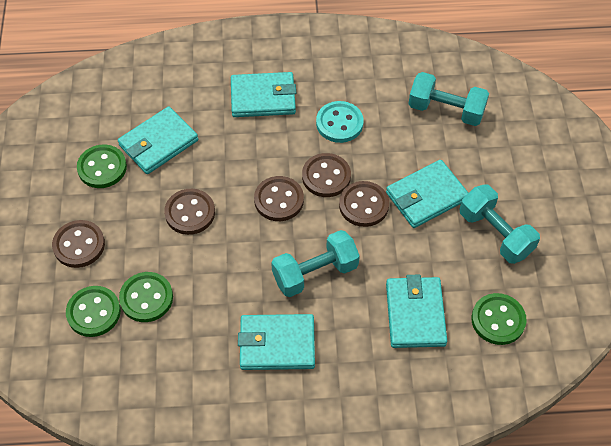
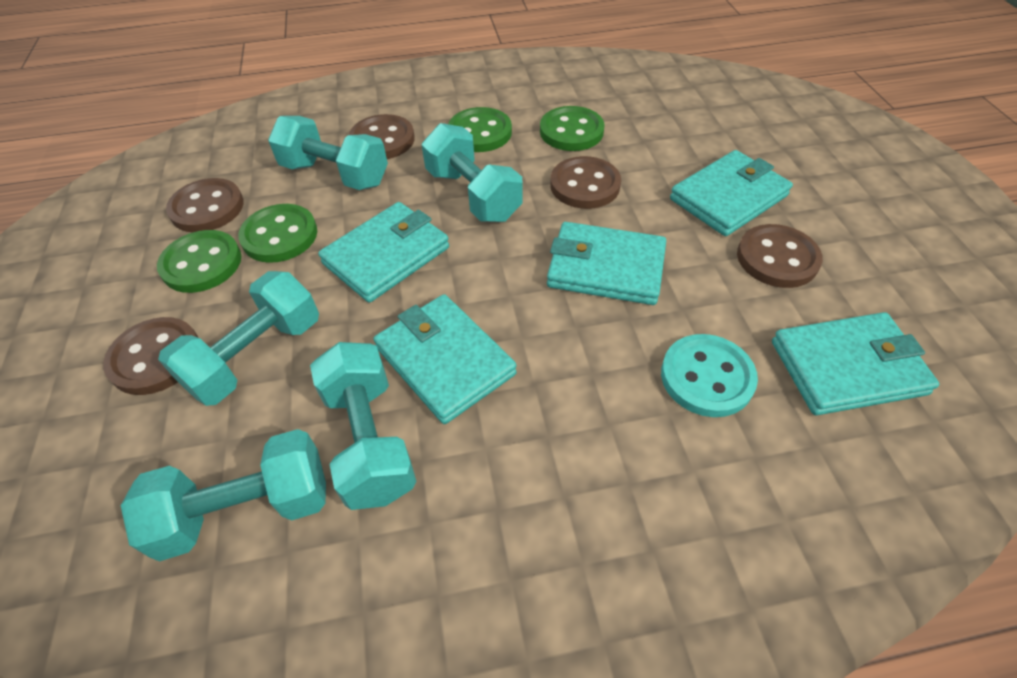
turquoise dumbbell: [271,230,360,297] [408,72,489,126] [460,184,540,264] = 3 -> [121,429,326,561] [158,271,319,406] [268,116,388,190] [310,342,417,510] [422,123,522,222] = 5

